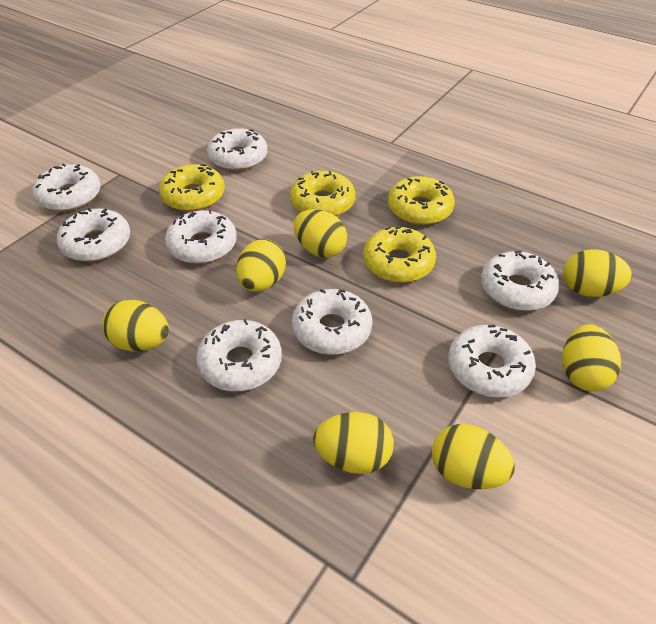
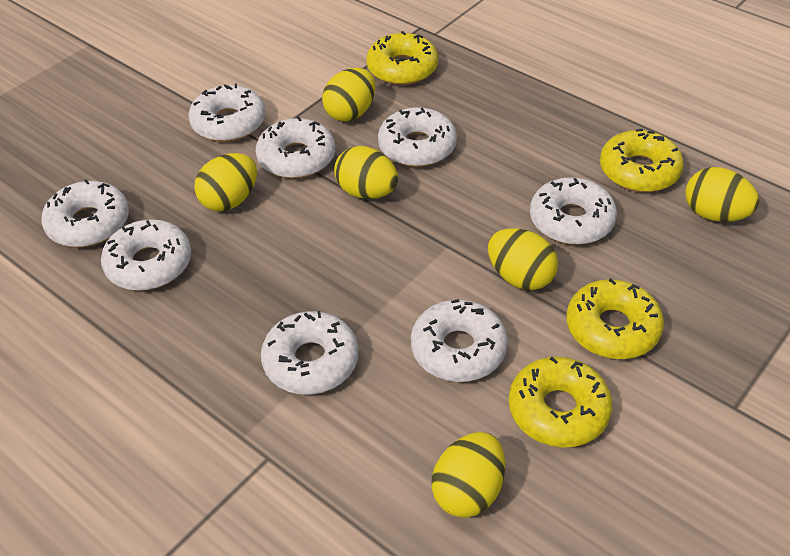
yellow egg: [102,300,169,352] [236,239,286,292] [294,209,347,258] [313,412,394,474] [432,424,515,489] [562,324,621,392] [563,249,632,297] = 7 -> [194,153,257,212] [322,68,376,121] [334,146,398,199] [432,432,505,518] [488,229,558,290] [685,167,759,222] = 6

